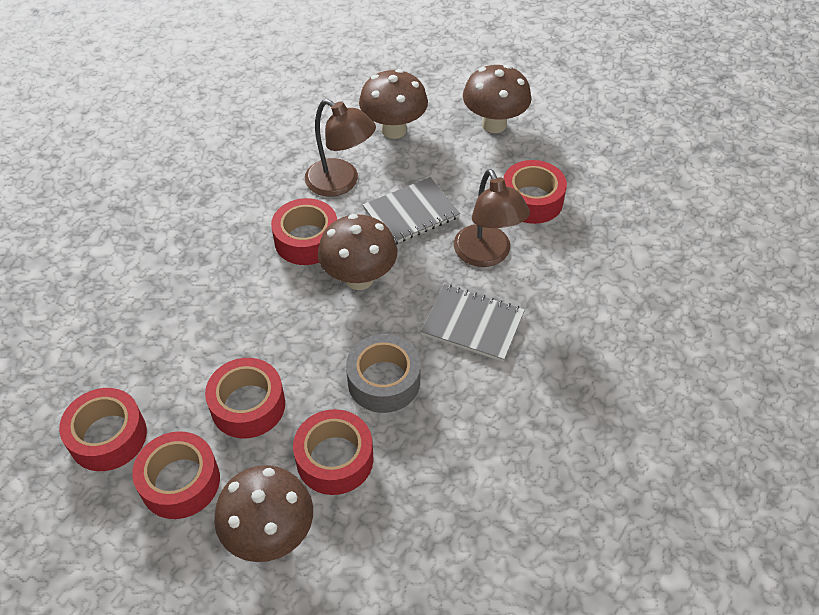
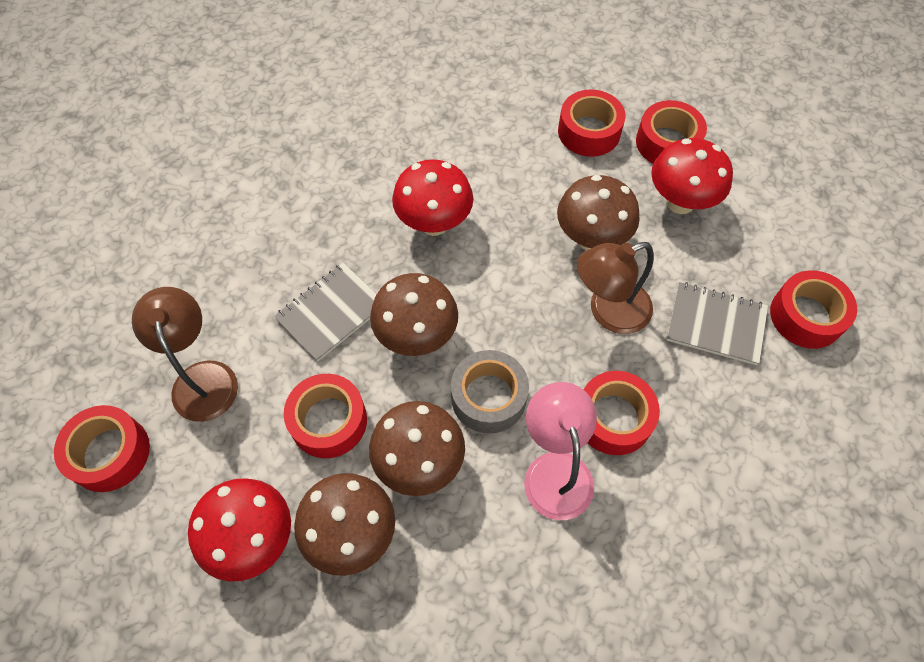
pink lamp: none = 0 -> [524,382,597,520] = 1
red mushroom: none = 0 -> [188,478,291,582] [392,159,473,236] [651,138,733,214] = 3

